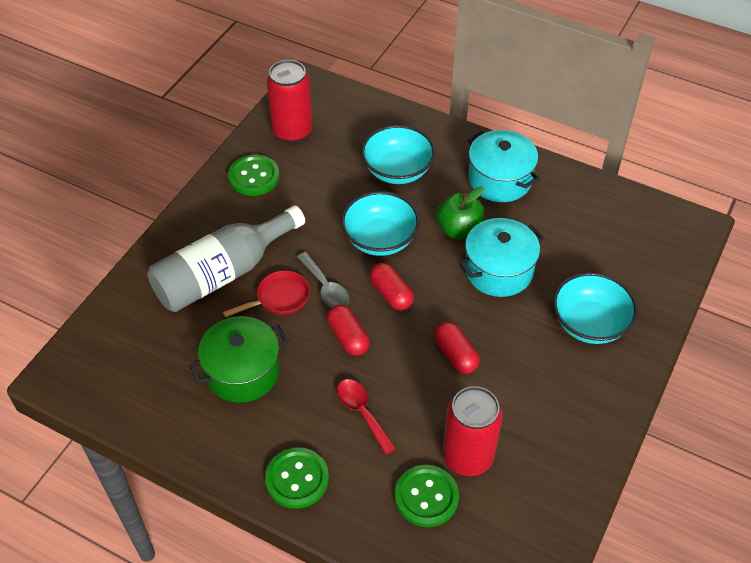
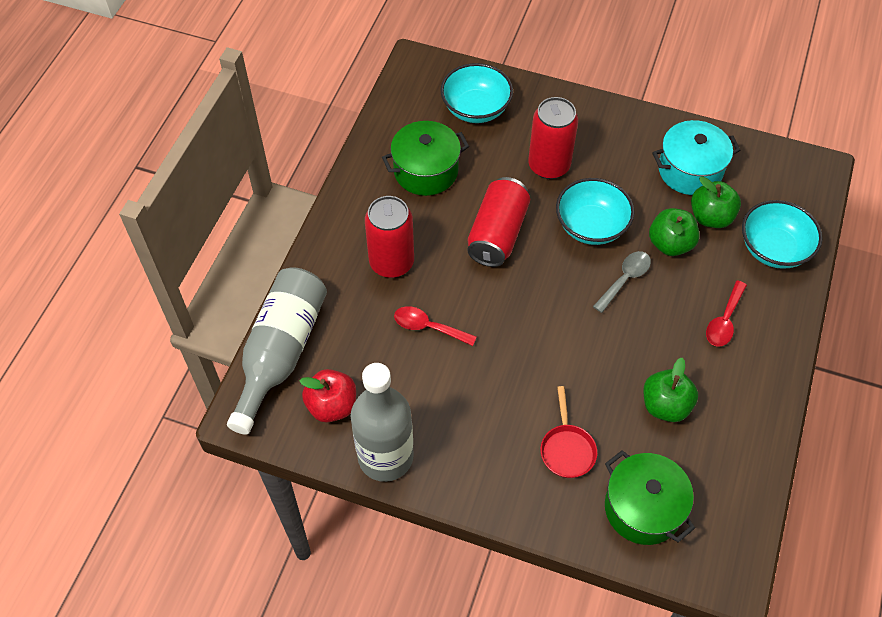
green apple: [436,187,484,240] = 1 -> [643,358,698,422] [649,208,700,256] [691,176,741,228] = 3
green button: [228,154,279,196] [265,447,329,509] [395,465,459,527] = 3 -> none = 0
green pot: [189,316,288,403] = 1 -> [382,121,469,196] [605,450,695,545] = 2
grey bottle: [148,205,305,312] = 1 -> [227,267,327,435] [351,363,414,482] = 2
red apple: none = 0 -> [299,369,356,422] = 1
red can: [267,60,313,143] [442,386,503,476] = 2 -> [365,196,414,278] [467,177,530,267] [528,97,578,179] = 3
red capsule: [327,305,370,356] [370,263,414,311] [434,322,480,374] = 3 -> none = 0
red spoon: [337,379,396,455] = 1 -> [394,306,477,346] [706,280,747,347] = 2
turquoise pot: [459,218,544,297] [467,130,540,202] = 2 -> [652,120,741,195] = 1

